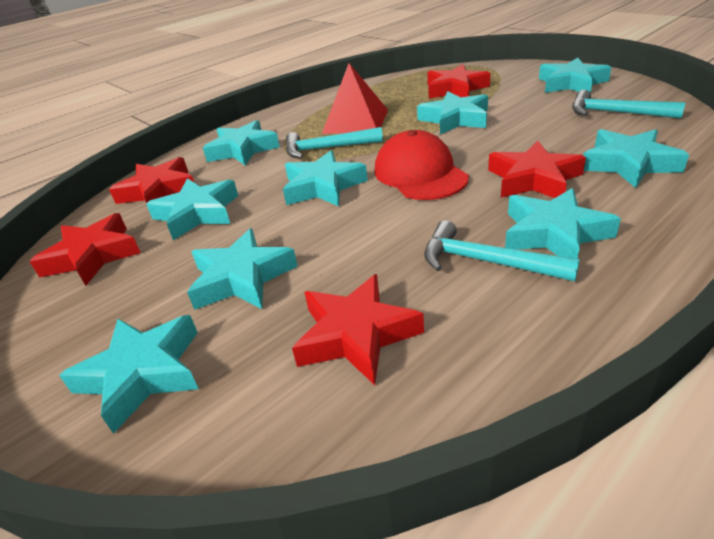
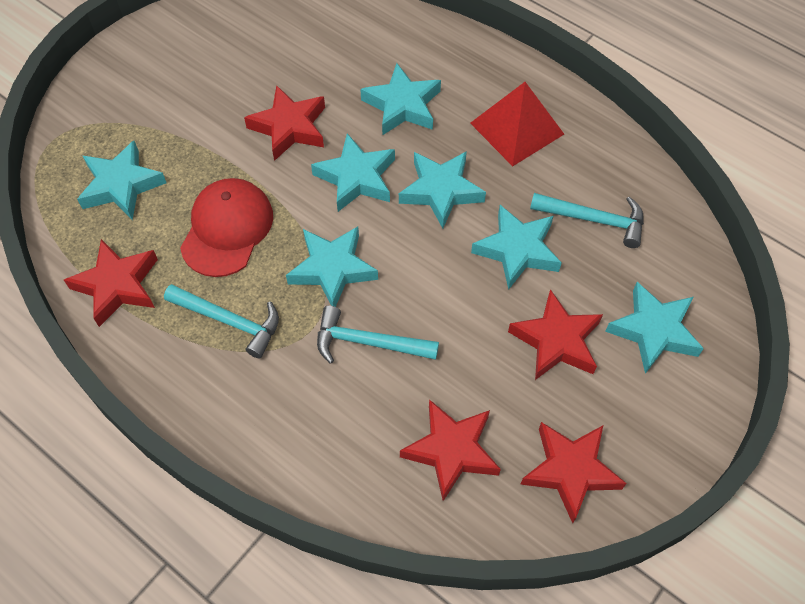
turquoise star: [59,315,199,434] [146,178,238,240] [187,229,298,310] [203,120,280,165] [283,150,368,207] [417,91,488,135] [505,188,621,259] [539,58,611,93] [583,129,689,188] = 9 -> [77,141,166,220] [286,227,378,307] [311,133,395,212] [360,63,441,136] [399,151,486,228] [471,205,562,290] [605,282,704,374] = 7

